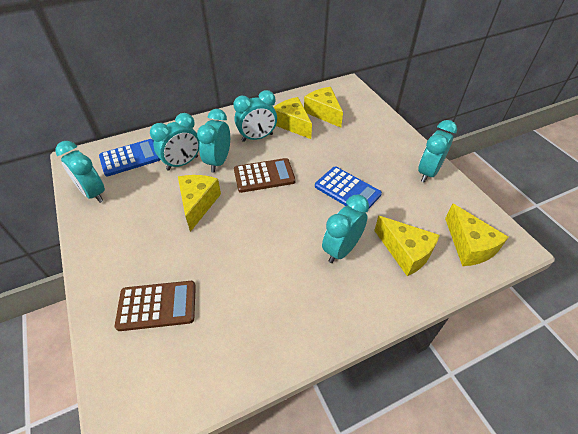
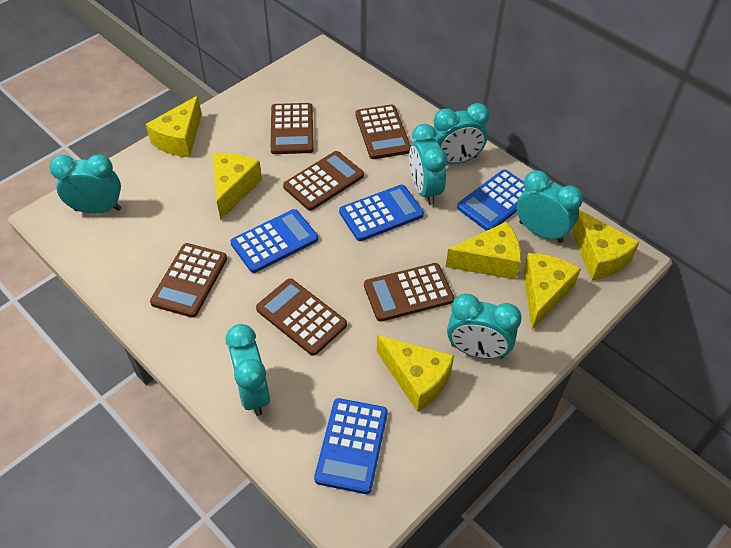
blue calculator: [99,139,160,176] [315,166,382,208] = 2 -> [230,209,318,273] [314,398,388,494] [339,185,424,241] [457,170,525,231] = 4
brown calculator: [115,281,196,331] [234,158,295,193] = 2 -> [150,243,227,318] [256,278,347,356] [270,103,314,154] [283,151,364,211] [356,105,411,159] [364,263,454,322] = 6
yellow cheese: [178,175,221,232] [273,97,312,139] [304,87,343,128] [374,216,440,276] [445,204,509,266] = 5 -> [146,96,202,158] [213,153,262,220] [377,335,454,412] [446,221,521,280] [523,253,581,330] [571,210,640,281] = 6

